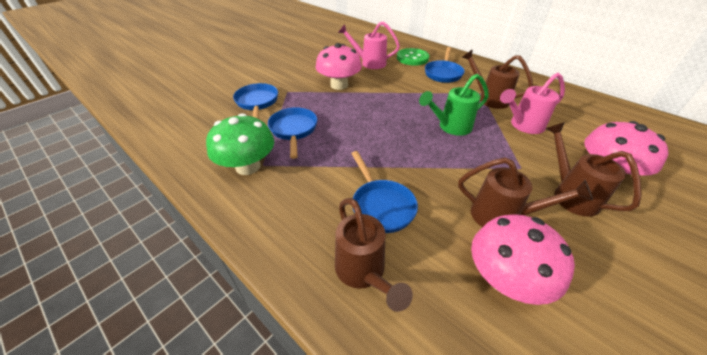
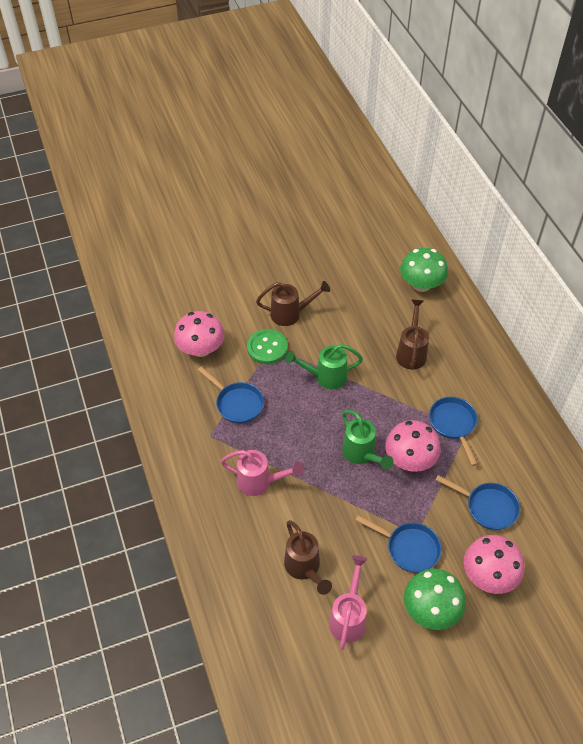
brown watering can: [335,198,413,312] [458,157,593,227] [461,49,533,109] [545,122,642,217] = 4 -> [256,281,330,326] [284,520,332,595] [396,299,429,370] = 3
green mushroom: [206,113,274,175] = 1 -> [400,248,448,292] [404,569,466,630] = 2
green watering can: [419,74,489,136] = 1 -> [285,344,363,389] [342,410,393,470] = 2

